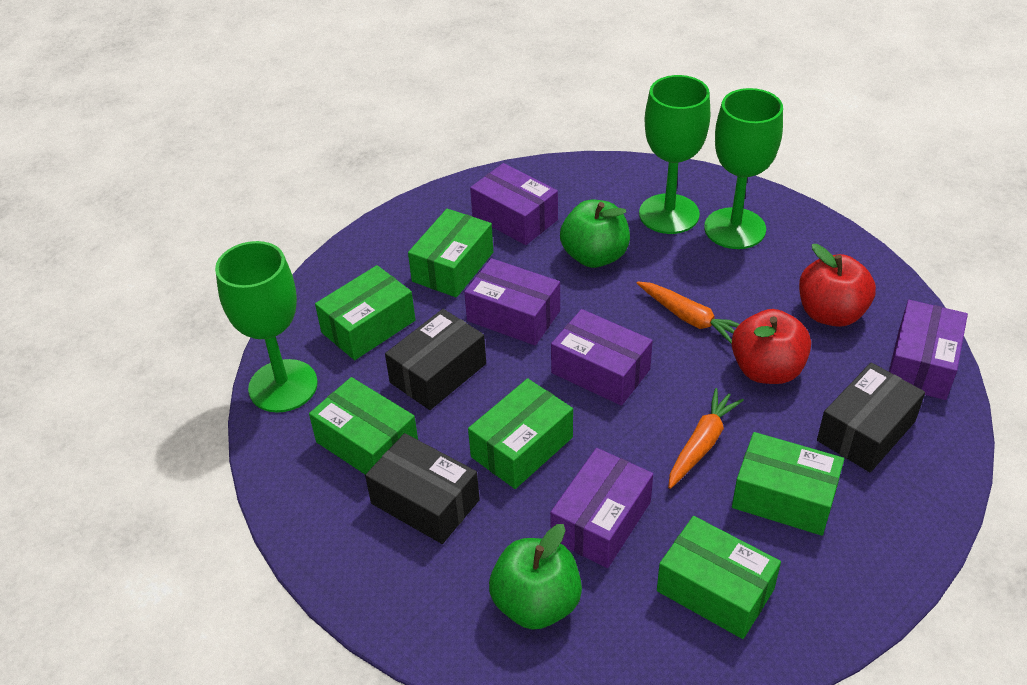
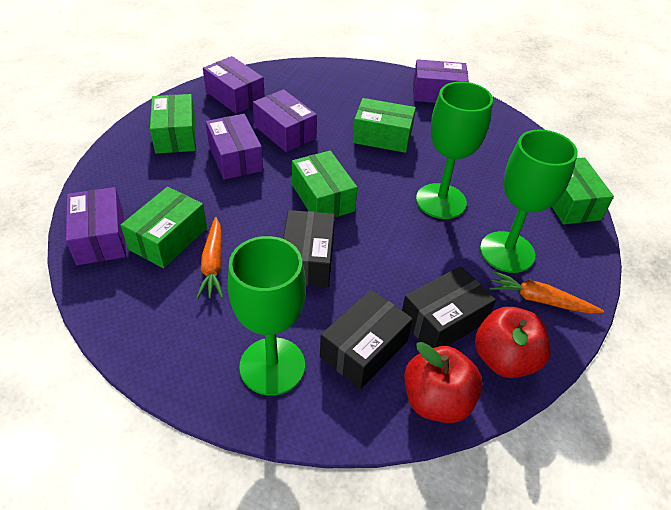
green apple: [489,524,582,630] [560,200,630,268] = 2 -> none = 0
green box: [309,377,418,474] [315,265,415,360] [408,209,493,297] [468,378,573,489] [657,516,781,639] [732,432,844,536] = 6 -> [120,187,207,268] [150,94,196,154] [292,151,357,217] [353,98,416,153] [552,157,614,225] = 5

